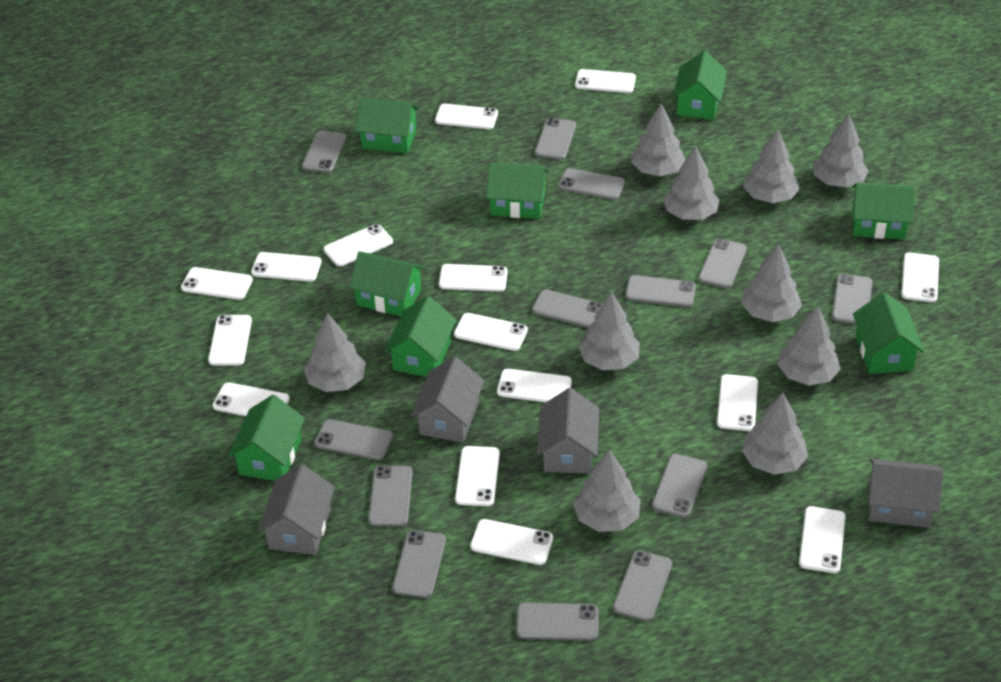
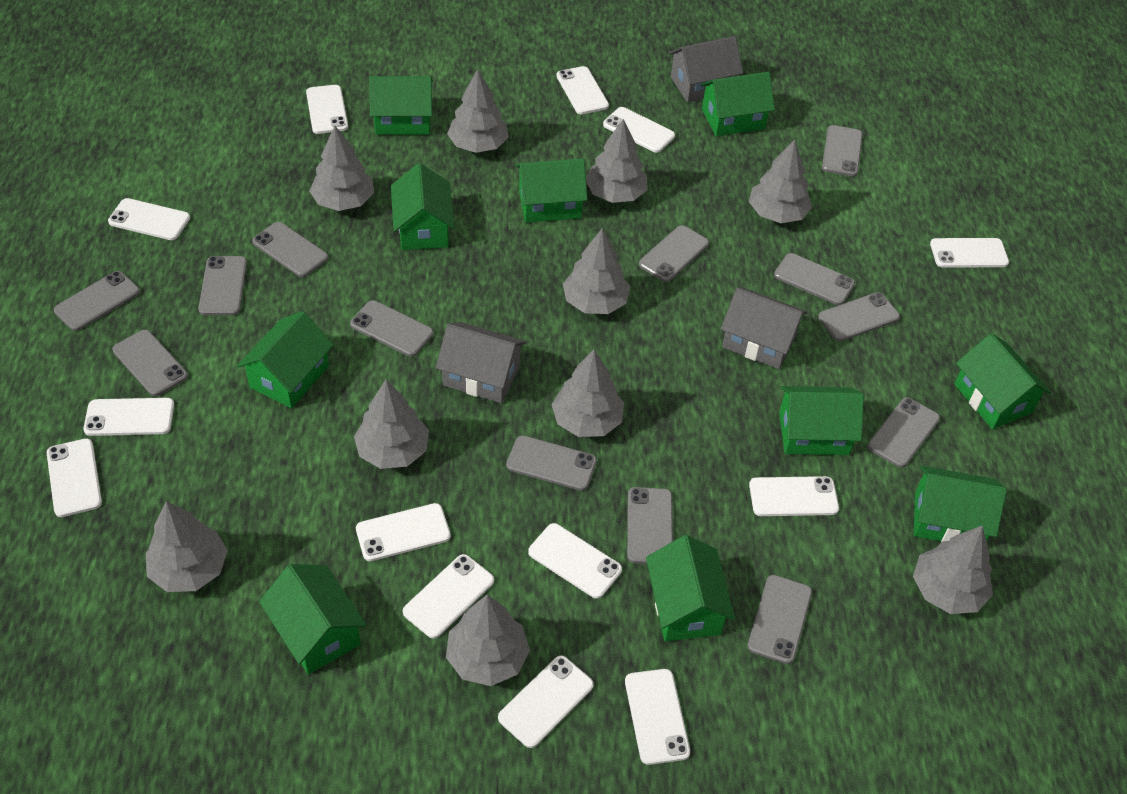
green house: [228,395,305,481] [349,251,425,316] [356,98,419,153] [384,296,457,377] [486,163,548,219] [673,51,727,120] [852,183,915,239] [853,292,924,374] = 8 -> [237,311,334,408] [259,564,367,674] [369,76,433,135] [391,163,454,250] [516,159,588,222] [646,535,735,641] [701,72,775,136] [779,386,864,455] [914,466,1007,542] [955,333,1051,429] = 10
grey house: [257,464,335,555] [411,357,484,443] [537,388,600,474] [869,459,943,528] = 4 -> [436,322,526,403] [669,36,743,103] [721,288,807,369] = 3
white phone: [181,267,253,300] [208,315,252,365] [213,382,290,416] [251,252,321,282] [324,224,393,266] [435,104,498,129] [439,264,508,292] [454,313,528,351] [455,446,500,506] [471,519,553,565] [497,369,572,402] [575,69,636,93] [717,374,758,431] [799,506,846,573] [901,252,939,302] = 15 -> [47,439,102,517] [83,398,174,436] [108,198,190,240] [306,85,348,134] [356,503,451,561] [403,554,494,639] [498,656,594,748] [528,523,622,599] [556,66,609,114] [603,107,675,153] [625,669,690,765] [749,476,839,516] [930,238,1009,268] = 13

